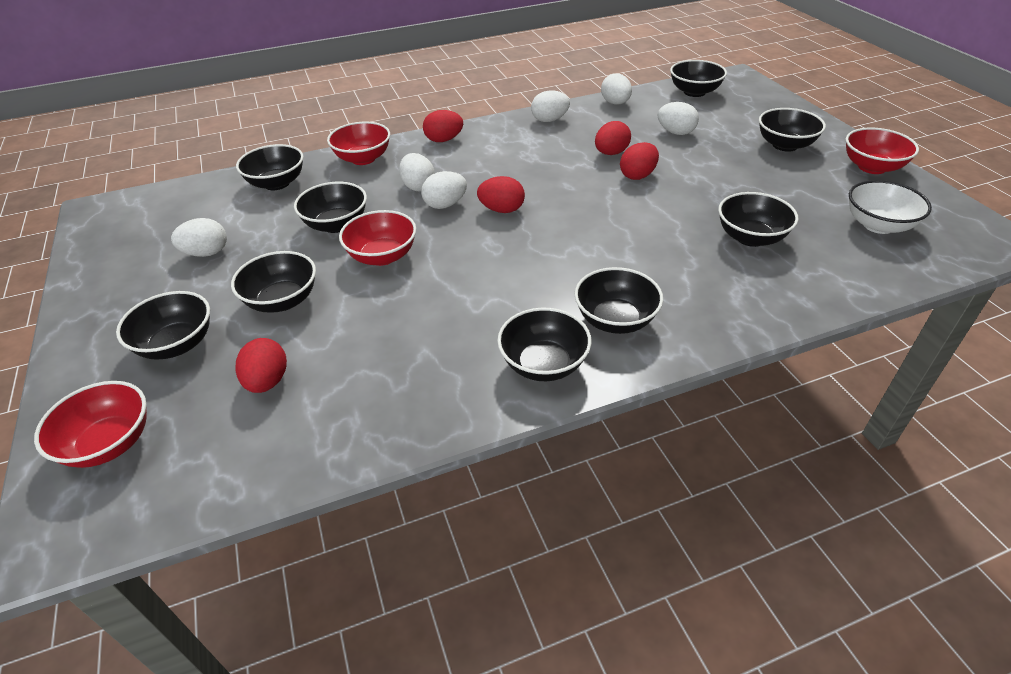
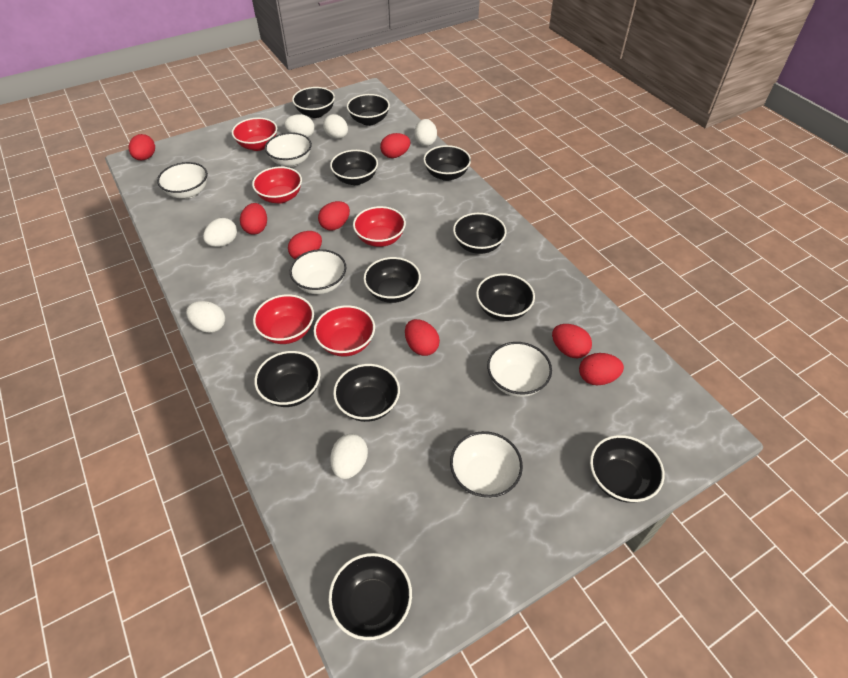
black bowl: [116,291,210,360] [231,251,316,313] [236,144,304,190] [294,182,367,233] [497,308,592,381] [575,267,663,334] [670,60,727,97] [718,192,798,247] [759,108,826,152] = 9 -> [254,351,321,407] [292,87,335,118] [329,553,412,640] [330,150,378,185] [333,364,400,422] [347,94,390,126] [364,257,421,303] [424,145,471,181] [453,213,506,254] [476,274,535,321] [590,435,665,503] = 11
red bowl: [34,381,147,468] [327,122,390,165] [339,210,416,266] [846,128,919,174] = 4 -> [232,118,277,151] [252,166,302,203] [253,294,314,344] [314,305,375,356] [353,206,406,247] = 5
red egg: [236,338,287,393] [423,110,463,142] [477,176,525,213] [595,121,631,155] [620,142,659,180] = 5 -> [129,134,155,160] [240,203,267,235] [288,231,322,259] [318,201,350,231] [380,133,411,158] [405,319,440,356] [552,324,592,358] [579,353,624,385] = 8
white bowl: [849,180,932,234] = 1 -> [157,162,208,199] [265,132,312,167] [290,249,347,294] [450,431,523,498] [487,342,552,397] = 5

